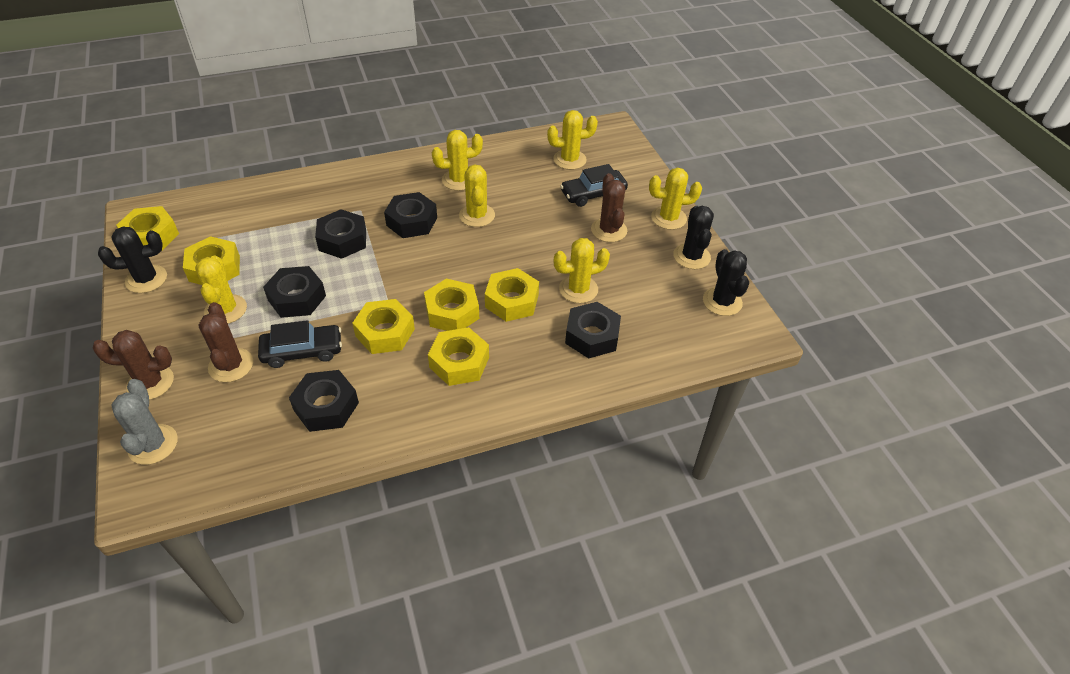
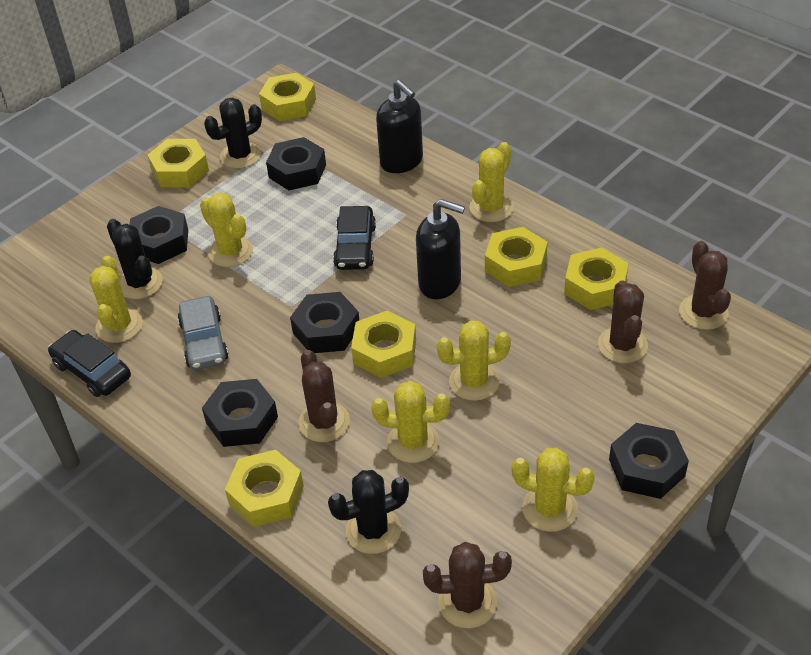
black soap dispenser: none = 0 -> [376,80,423,173] [416,199,465,299] = 2
brown cactus: [93,330,174,400] [199,302,253,382] [591,173,627,242] = 3 -> [298,350,350,442] [423,542,512,628] [598,281,648,363] [679,241,731,330] = 4
grey cactus: [111,379,178,465] = 1 -> none = 0
grey car: none = 0 -> [178,296,229,370] = 1

